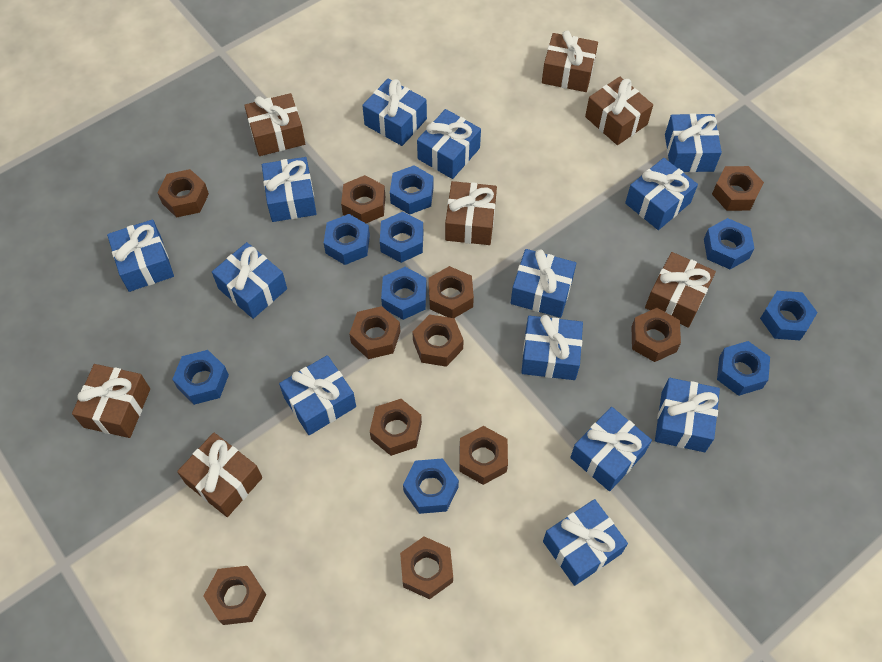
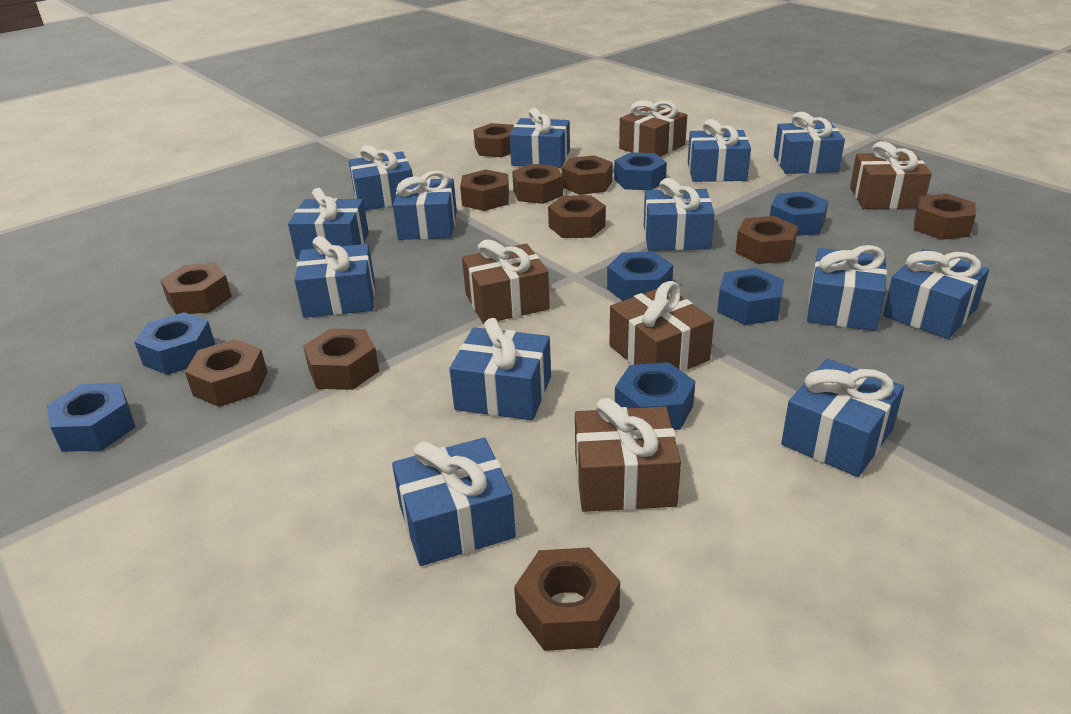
blue nut: [172,350,229,405] [324,214,370,265] [380,212,423,263] [381,267,427,320] [390,165,434,215] [403,458,459,514] [704,218,755,269] [717,341,770,396] [760,291,818,340] = 9 -> [47,383,135,452] [134,312,215,375] [607,252,673,301] [614,152,667,190] [615,362,695,430] [717,268,784,325] [770,191,828,236] = 7
brown gift: [72,364,150,438] [177,433,262,517] [244,93,305,156] [445,181,497,245] [542,30,598,92] [585,77,653,145] [645,252,716,328] = 7 -> [462,239,550,324] [575,398,681,512] [610,281,714,372] [619,100,687,157] [850,141,932,209] = 5

